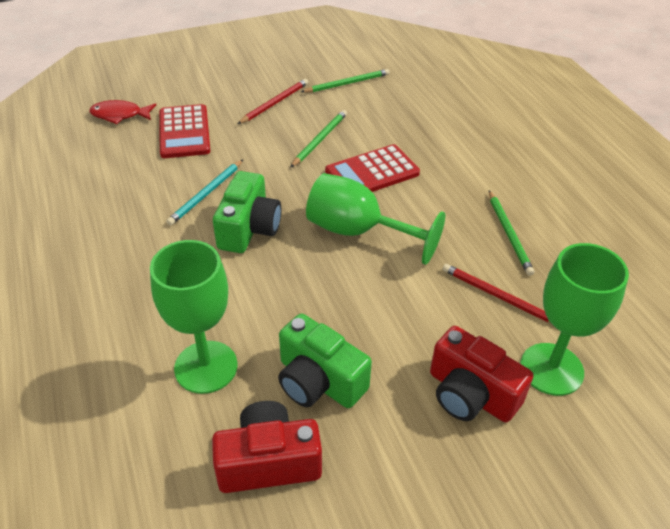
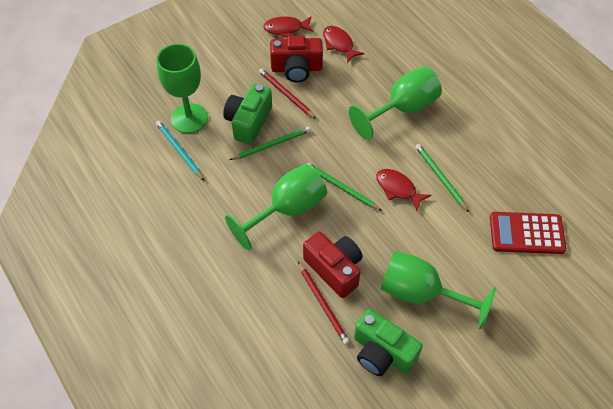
green goblet: [150,240,238,394] [306,173,445,265] [520,243,629,396] = 3 -> [157,43,208,134] [225,164,327,250] [349,66,442,140] [381,251,496,329] = 4
red calculator: [159,104,210,158] [325,144,420,192] = 2 -> [490,212,566,254] = 1
red fish: [89,100,156,124] = 1 -> [263,16,314,38] [323,26,365,63] [376,169,431,211] = 3

